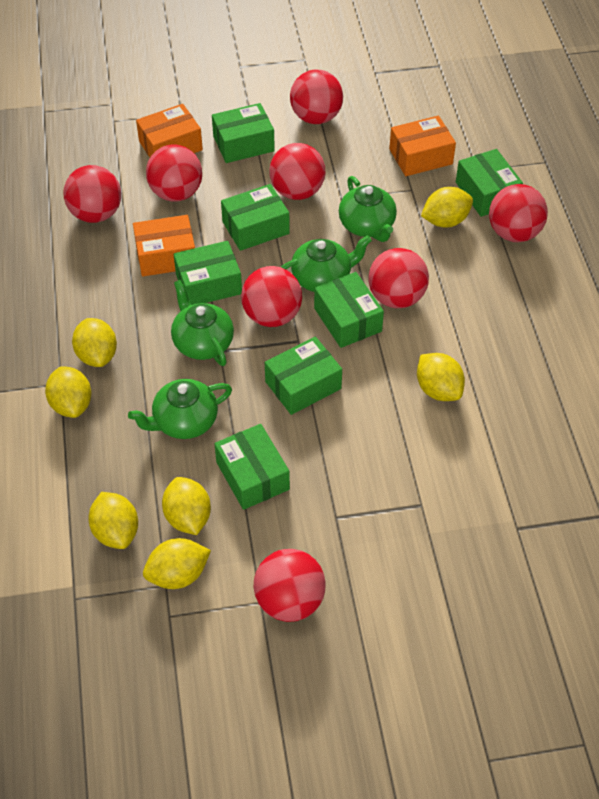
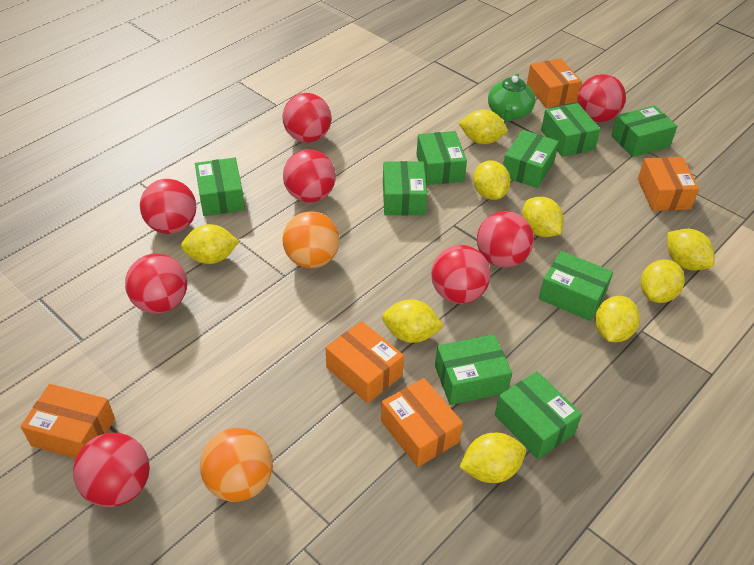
green box: [174,241,242,305] [212,103,275,163] [214,424,290,510] [221,184,290,251] [265,336,342,415] [314,272,384,348] [456,149,523,217] = 7 -> [195,157,245,216] [383,161,427,215] [417,131,467,185] [435,334,512,405] [495,371,582,459] [503,130,559,188] [539,251,613,321] [541,103,601,157] [611,105,677,157] = 9
green teapot: [128,379,232,439] [171,280,234,366] [281,235,372,292] [339,176,397,242] = 4 -> [488,73,535,122] = 1
orange ball: none = 0 -> [200,428,273,502] [282,211,340,268] = 2
orange box: [133,215,195,277] [136,104,203,157] [389,116,456,176] = 3 -> [20,384,115,458] [326,321,404,403] [381,378,463,467] [527,58,582,108] [638,157,699,211] = 5
yellow lemon: [45,366,91,418] [72,318,117,367] [88,492,138,549] [143,538,211,589] [162,477,211,535] [417,353,465,401] [421,187,473,228] = 7 -> [181,224,239,264] [382,299,444,343] [459,110,507,144] [460,433,526,483] [473,160,511,200] [522,197,564,237] [595,296,640,342] [641,259,685,303] [667,229,715,270] = 9

